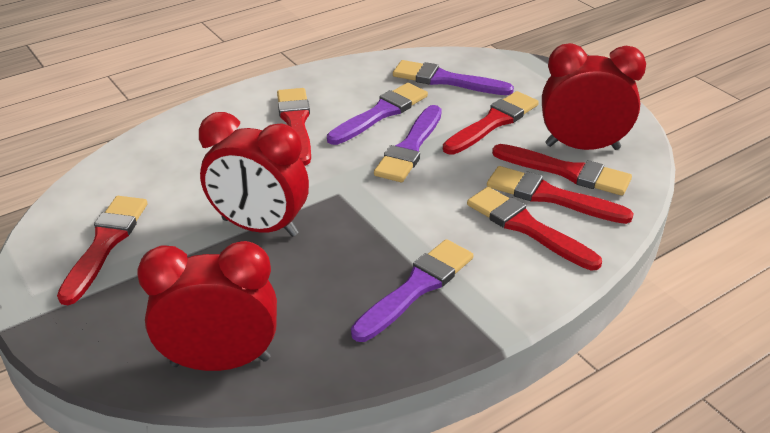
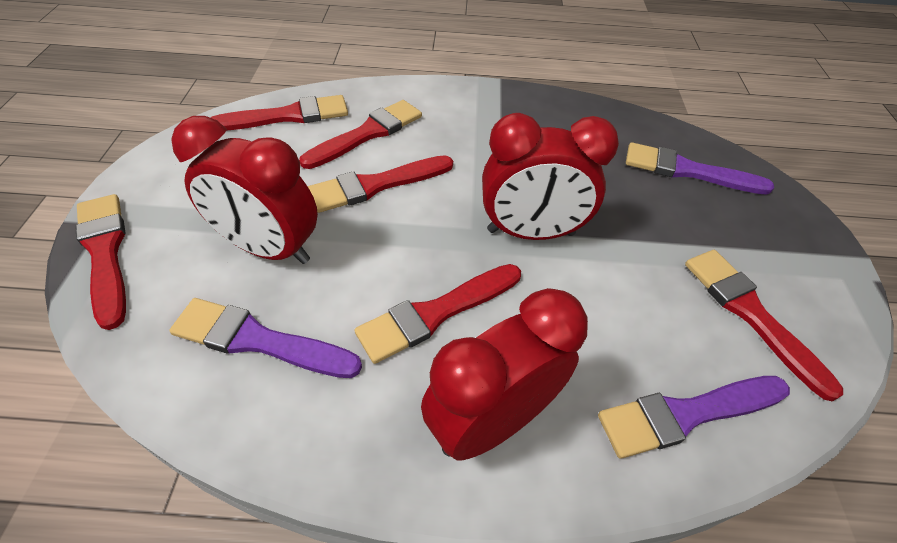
purple brush: [327,83,428,145] [351,239,473,342] [374,105,442,182] [393,60,514,95] = 4 -> [169,298,362,378] [598,376,790,459] [626,142,774,195] = 3

